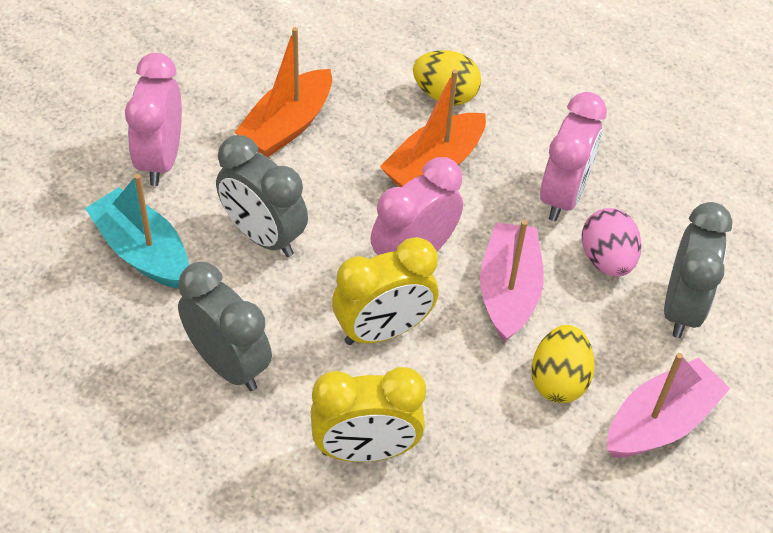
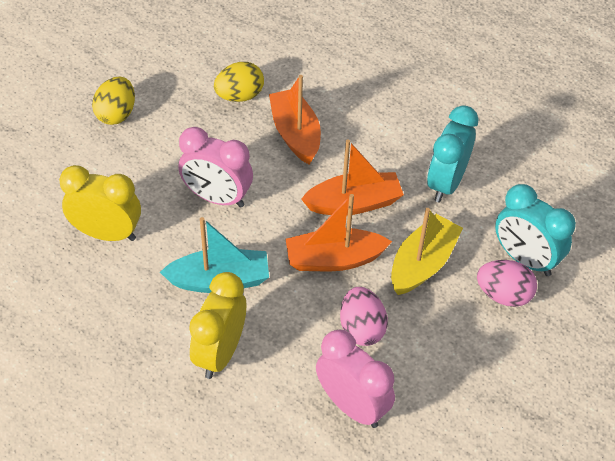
grey clock: [178,262,272,391] [216,135,308,257] [664,202,733,338] = 3 -> none = 0
orange boat: [234,27,332,157] [380,69,486,187] = 2 -> [269,75,321,165] [286,194,392,271] [301,139,404,215] = 3
pink boat: [480,220,544,343] [607,353,730,457] = 2 -> none = 0
pink clock: [125,53,182,186] [370,157,463,255] [540,92,607,221] = 3 -> [178,127,253,208] [316,330,395,428] = 2
pink egg: [582,208,642,277] = 1 -> [340,287,388,346] [477,260,537,307] = 2
turquoise clock: none = 0 -> [427,105,479,202] [495,184,576,276] = 2
yellow boat: none = 0 -> [391,208,463,295] = 1

